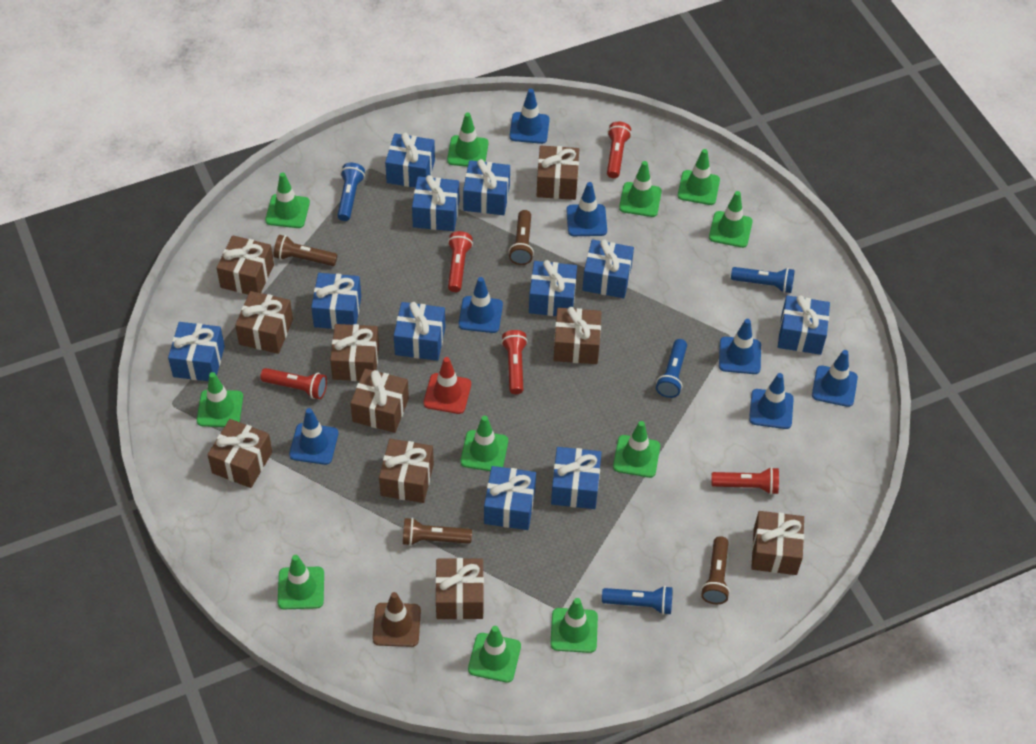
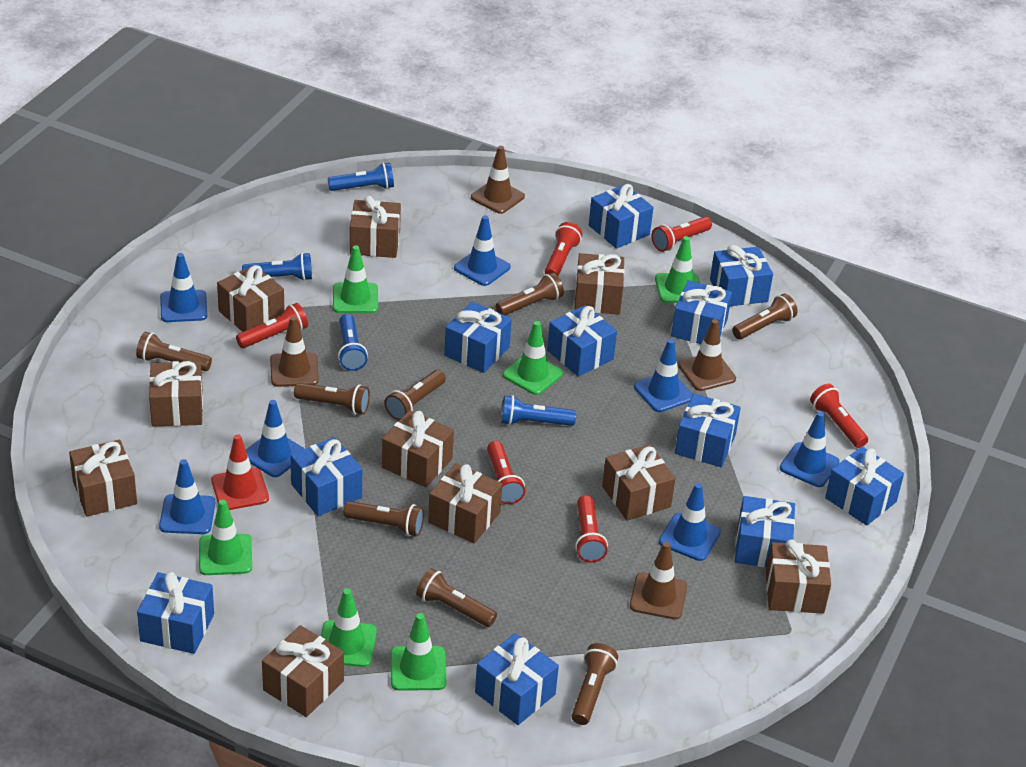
brown flashlight: [274,235,337,266] [403,518,472,546] [509,210,534,265] [701,536,730,604] = 4 -> [136,332,212,371] [294,383,370,415] [343,501,424,536] [385,370,446,420] [416,568,497,627] [496,273,564,315] [572,643,618,725] [732,293,798,339] = 8
brown traffic cone: [372,592,421,647] = 1 -> [270,316,319,387] [471,146,525,214] [630,542,687,619] [678,319,736,391] = 4
green traffic cone: [197,372,243,427] [265,172,310,228] [278,555,324,609] [447,112,488,167] [460,416,508,471] [468,626,521,683] [550,598,598,653] [613,421,660,478] [619,161,662,217] [678,149,720,205] [709,191,753,248] = 11 -> [199,499,252,575] [321,588,377,667] [333,245,378,313] [390,613,446,691] [503,321,563,395] [655,236,700,303] = 6
red flashlight: [260,368,327,399] [448,231,473,292] [501,330,528,394] [607,122,631,178] [711,467,779,495] = 5 -> [236,303,308,348] [487,441,525,504] [545,222,582,276] [575,495,608,563] [651,217,712,252] [810,384,868,448] = 6

